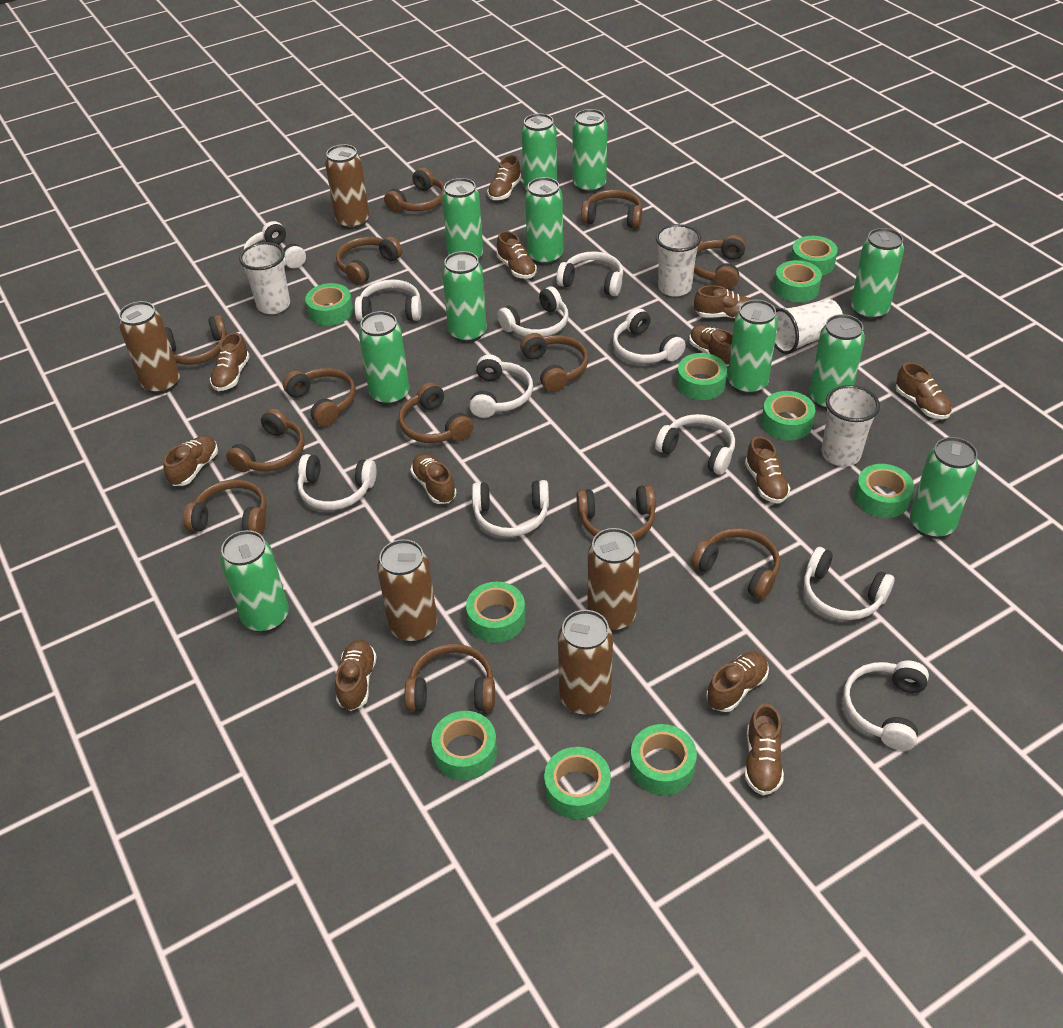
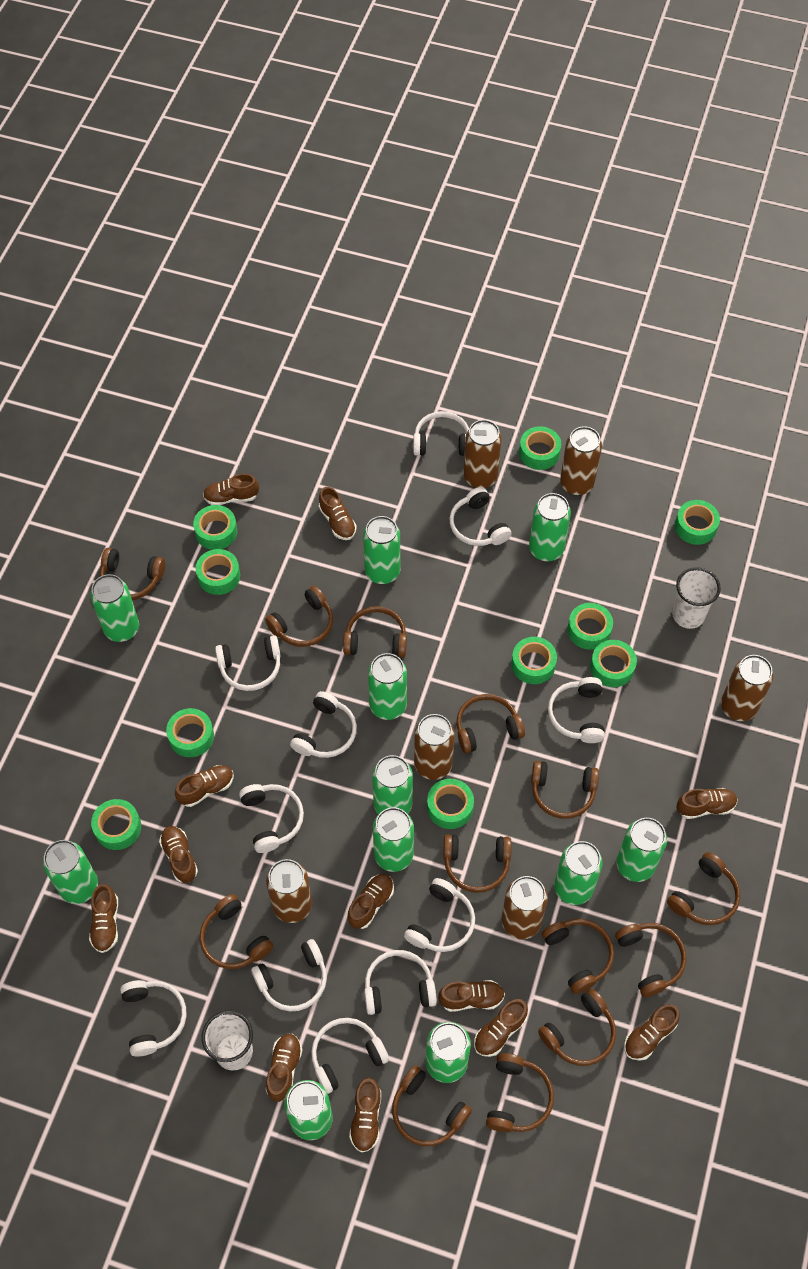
brown can: [119,301,180,394] [325,144,369,230] [377,539,437,643] [558,610,613,715] [587,528,640,631] = 5 -> [266,859,312,923] [414,714,455,780] [463,420,502,488] [501,876,548,939] [560,426,602,496] [721,655,773,721] = 6
white cup: [239,242,290,314] [656,224,701,297] [774,299,843,354] [821,385,880,466] = 4 -> [202,1010,253,1071] [672,567,721,629] = 2

